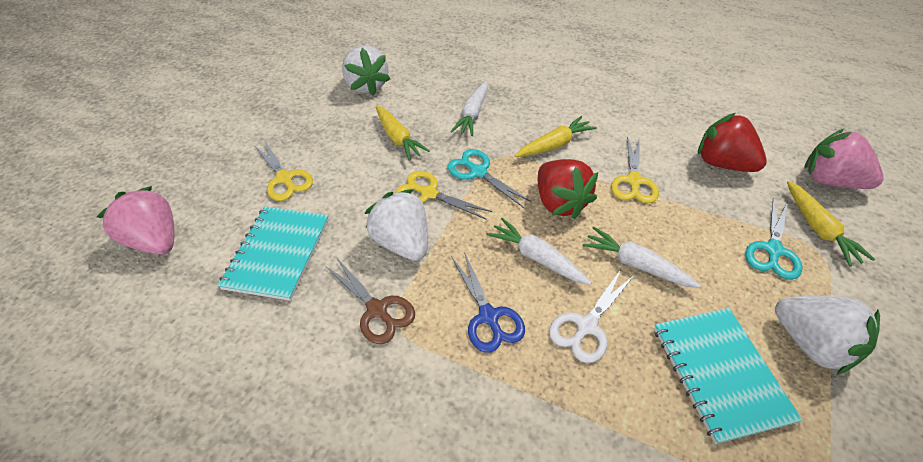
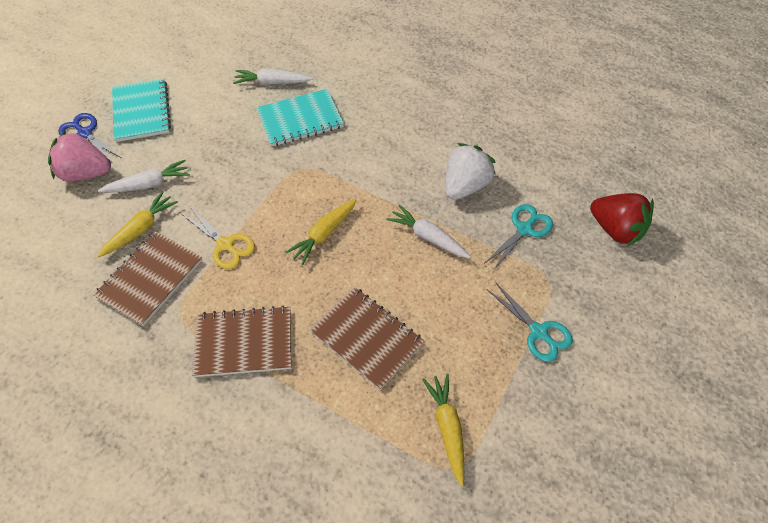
brown notebook: none = 0 -> [93,231,202,326] [192,306,291,377] [310,287,424,390] = 3
brown scissors: [325,257,415,344] = 1 -> none = 0
pink strawberry: [97,186,174,255] [804,129,883,189] = 2 -> [48,131,111,182] = 1
red strawberry: [538,159,598,219] [698,113,767,172] = 2 -> [590,193,654,246] = 1
white scissors: [549,270,633,363] = 1 -> none = 0
white strawberry: [342,46,390,96] [365,189,428,261] [775,296,880,375] = 3 -> [445,143,496,200] = 1
yellow scissors: [255,140,313,201] [396,171,492,220] [611,136,659,203] = 3 -> [182,207,255,269] = 1

